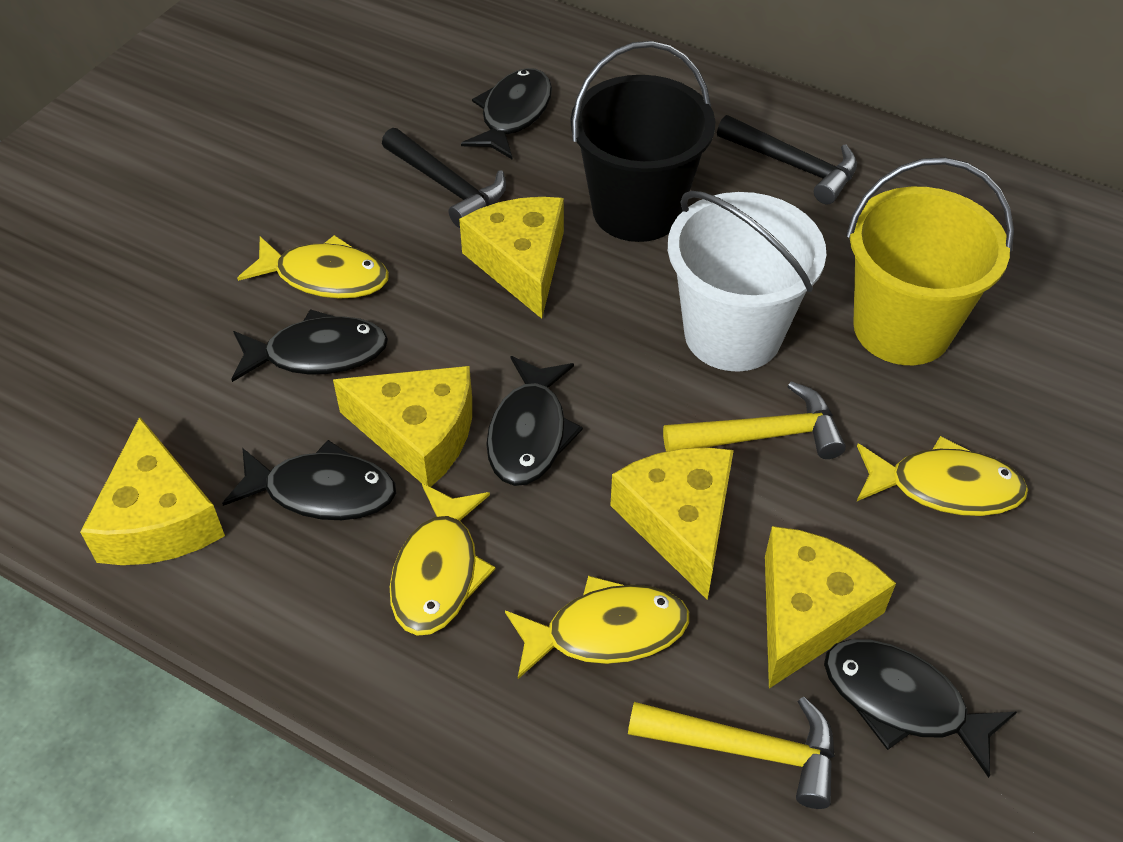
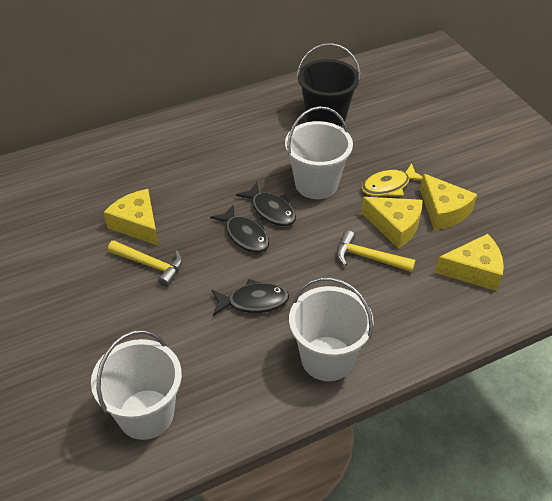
black fish: [222,440,396,520] [231,309,388,382] [461,68,552,159] [486,356,583,486] [824,639,1017,778] = 5 -> [210,205,269,253] [212,279,289,316] [236,182,296,226] = 3
black hammer: [382,128,506,228] [717,115,857,205] = 2 -> none = 0
white bucket: [668,191,826,372] = 1 -> [91,330,182,440] [285,106,353,199] [289,277,374,381] = 3
yellow bucket: [846,157,1014,365] = 1 -> none = 0
yellow cheese: [80,417,225,565] [333,366,472,487] [459,197,564,319] [610,447,734,600] [765,526,896,688] = 5 -> [104,189,159,246] [361,197,423,249] [420,173,477,230] [435,234,504,291] = 4
yellow fish: [237,235,389,298] [390,483,495,636] [505,576,689,679] [857,436,1028,516] = 4 -> [361,163,423,196] = 1

